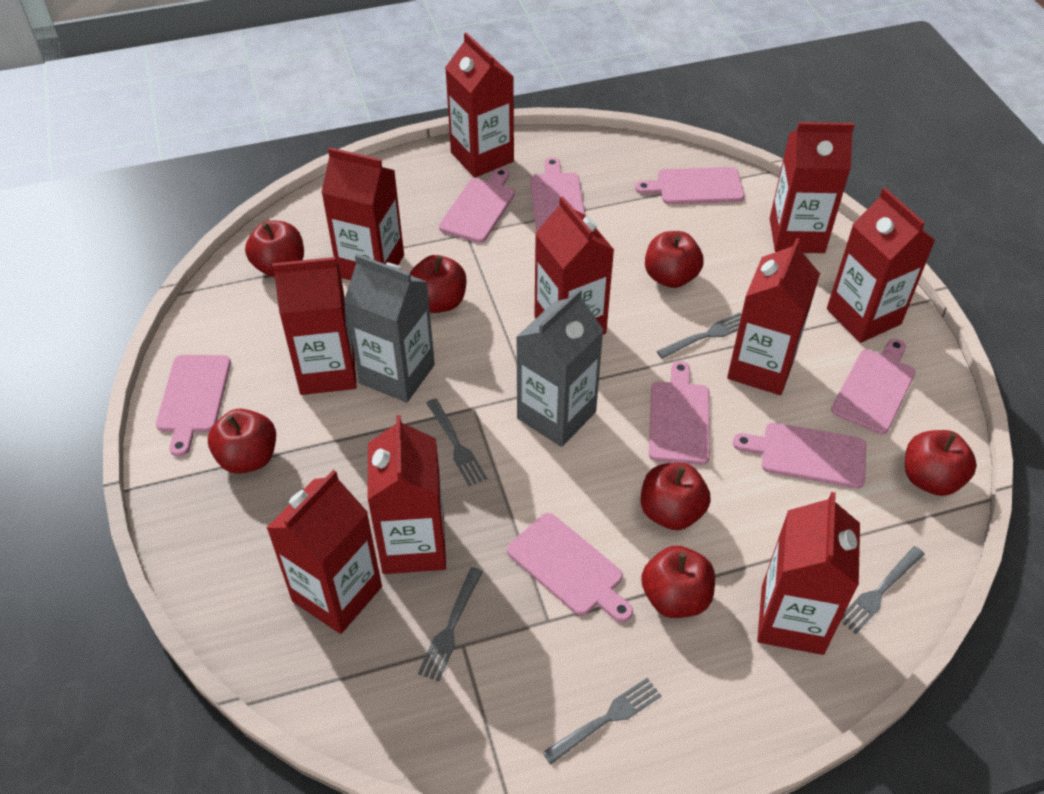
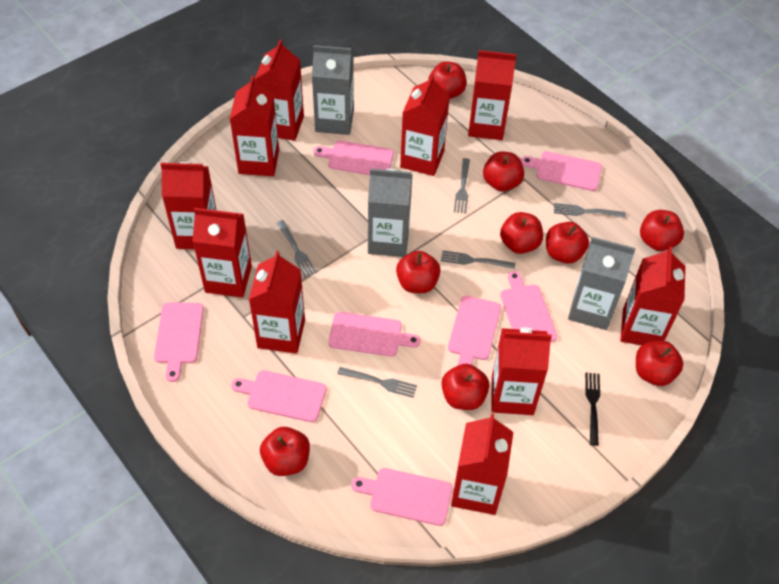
black fork: none = 0 -> [585,373,600,446] = 1
grey carton: [344,254,435,403] [516,288,604,447] = 2 -> [312,45,354,135] [368,169,412,257] [568,237,636,330] = 3
red apple: [208,409,276,474] [245,220,304,277] [410,255,466,313] [640,463,711,530] [641,546,715,618] [645,231,704,288] [905,430,977,496] = 7 -> [260,427,310,476] [396,251,441,293] [429,61,467,99] [441,364,489,410] [483,151,524,191] [500,212,543,254] [546,222,589,264] [636,341,683,386] [640,210,684,251] = 9

